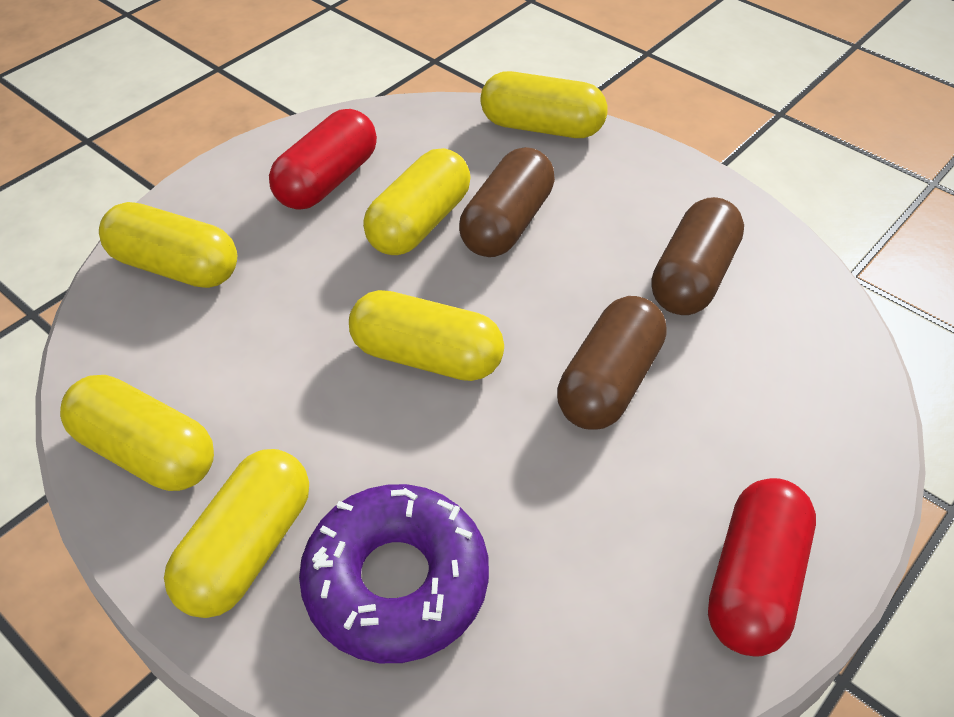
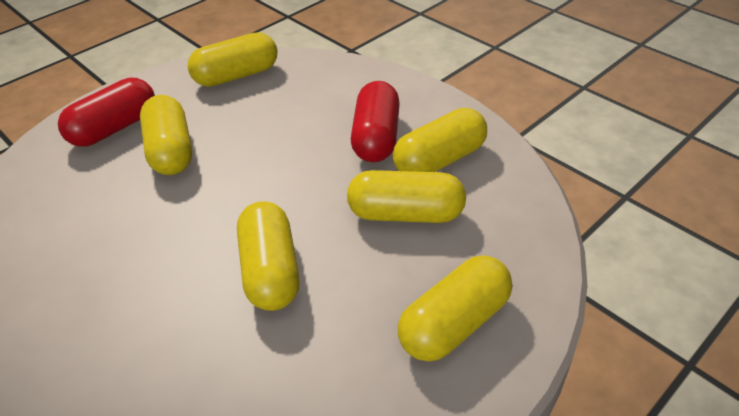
brown capsule: [459,147,555,257] [557,296,666,430] [651,197,744,315] = 3 -> none = 0
purple donut: [299,484,489,663] = 1 -> none = 0

